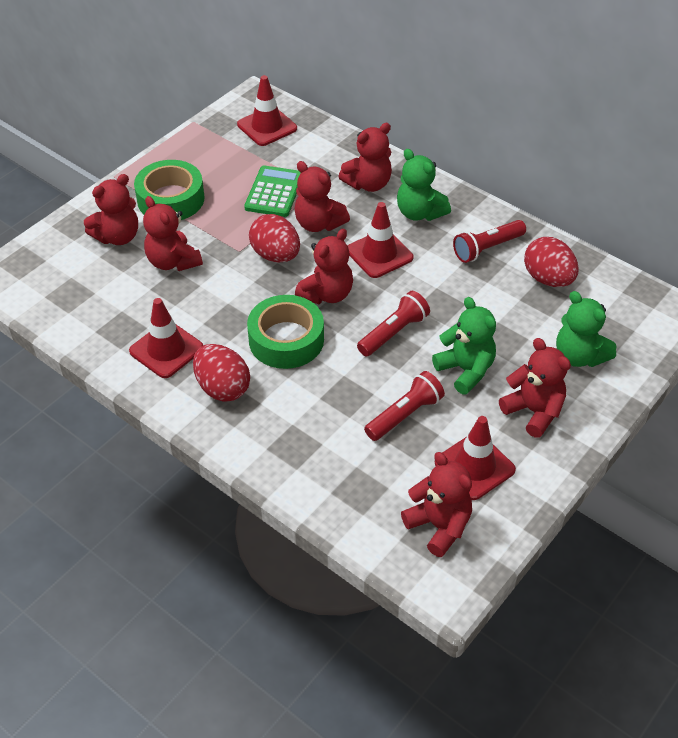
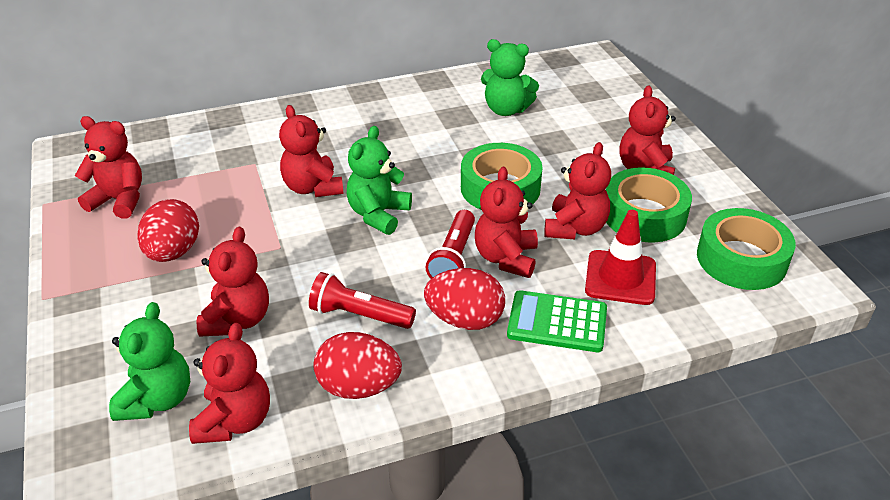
green tape: [134,160,205,220] [247,295,324,369] = 2 -> [461,143,543,210] [606,168,692,243] [697,208,796,290] = 3
red flashlight: [357,291,430,356] [364,371,445,441] [453,220,526,263] = 3 -> [309,272,416,329] [425,210,475,278] = 2
red traffic cone: [129,298,203,378] [237,75,297,146] [347,202,413,278] [435,416,516,500] = 4 -> [585,210,656,305] = 1

